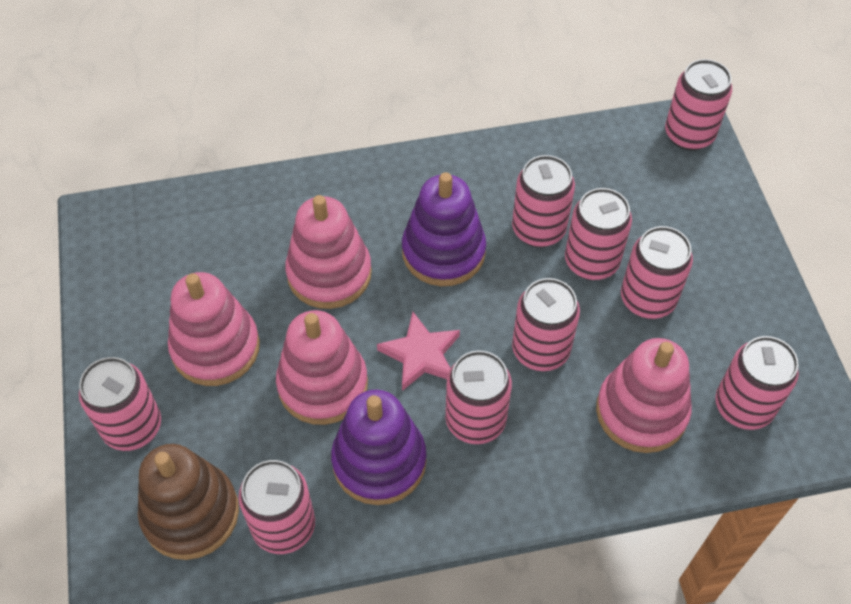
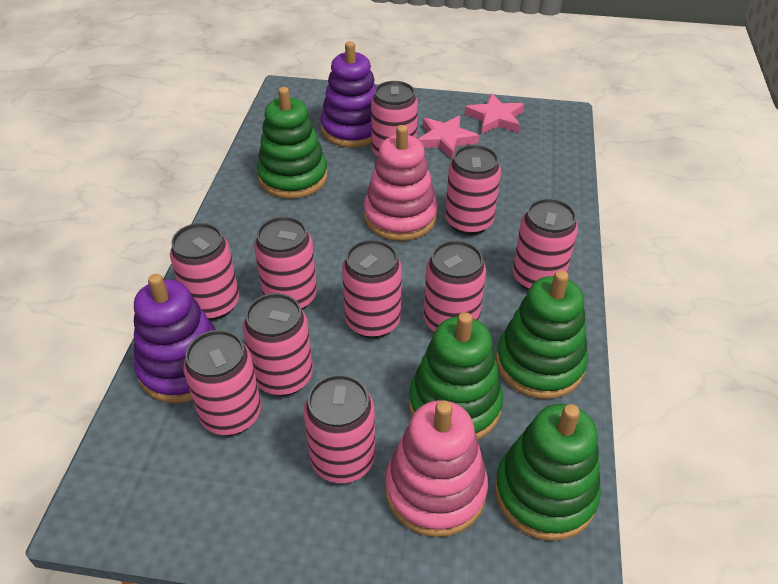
brown stacking toy: [138,444,239,560] = 1 -> none = 0
green stacking toy: none = 0 -> [257,87,328,199] [409,312,503,440] [494,404,601,541] [496,270,588,399] = 4
pink can: [79,357,161,451] [238,460,315,554] [445,350,512,444] [512,155,575,247] [512,278,580,371] [565,188,632,280] [621,226,693,319] [665,59,732,151] [715,336,799,430] = 9 -> [170,223,239,320] [183,330,261,435] [243,293,313,396] [254,216,317,310] [303,374,375,483] [342,239,402,338] [371,81,418,157] [423,240,486,333] [445,145,501,235] [513,198,578,291] = 10
pink stacking toy: [168,272,260,386] [276,310,368,425] [285,195,372,309] [596,338,692,453] = 4 -> [364,125,438,241] [385,400,488,537] = 2
pink star: [377,312,460,391] = 1 -> [418,115,479,159] [465,93,524,134] = 2

